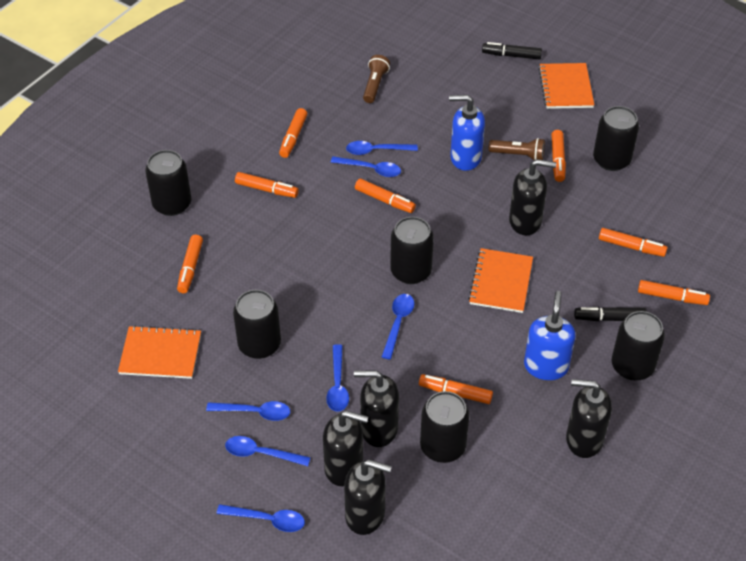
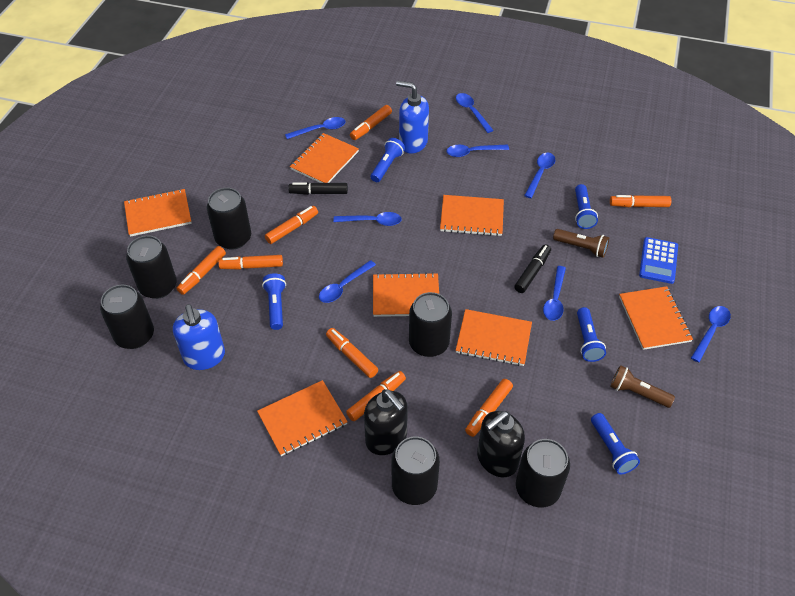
black soap dispenser: [323,411,369,486] [344,460,392,535] [354,370,399,447] [509,159,556,235] [566,379,612,458] = 5 -> [364,389,408,455] [477,411,525,477] = 2
blue calculator: none = 0 -> [639,237,678,284] = 1
blue flashlight: none = 0 -> [262,273,286,330] [371,138,405,182] [575,184,598,229] [577,307,606,362] [591,413,640,474] = 5
blue spoon: [206,401,290,421] [217,504,305,532] [225,436,311,466] [326,344,349,412] [331,156,401,177] [346,141,418,155] [382,294,414,360] = 7 -> [285,117,345,139] [319,260,376,303] [333,212,402,226] [447,145,509,157] [456,93,494,133] [524,153,555,198] [543,266,566,321] [691,306,731,363] = 8
orange notebook: [118,325,201,379] [468,248,533,313] [539,63,594,109] = 3 -> [124,189,192,237] [257,380,348,456] [290,133,359,183] [373,272,439,317] [440,195,504,236] [456,309,532,366] [619,286,693,350] = 7

